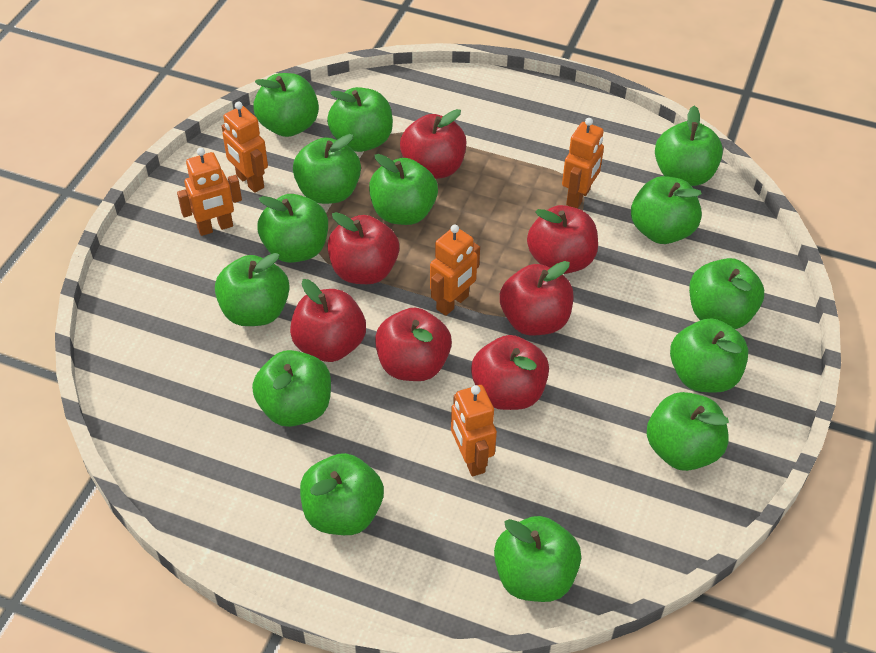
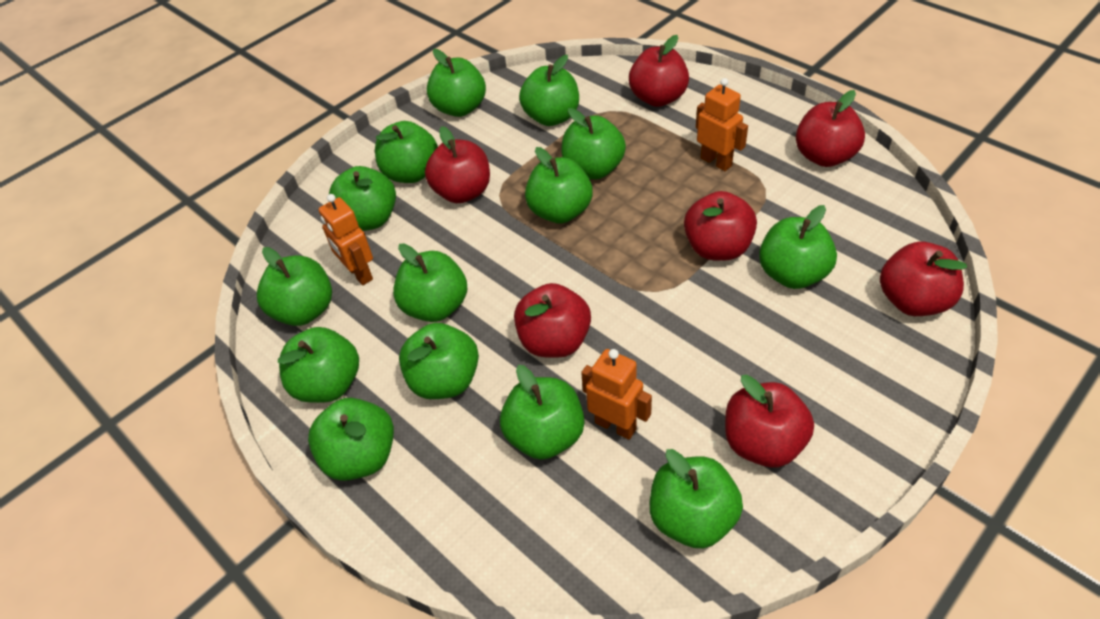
orange robot: [177,148,242,236] [222,102,268,193] [430,225,480,316] [451,385,497,477] [562,118,604,208] = 5 -> [319,194,373,285] [581,349,652,440] [696,78,748,171] = 3

